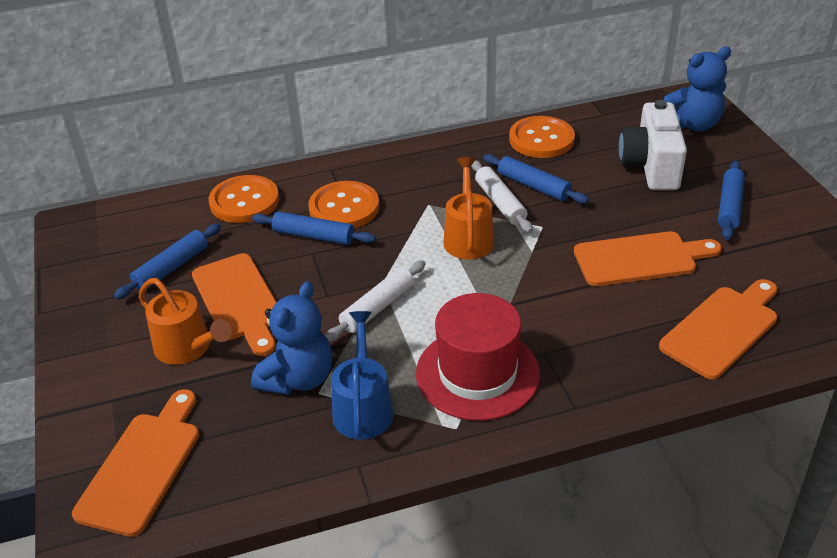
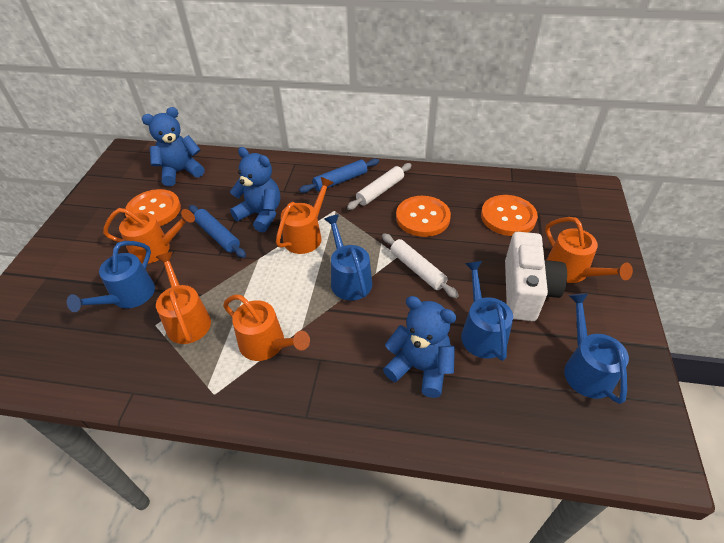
blue rolling pin: [114,224,221,299] [252,211,376,245] [483,154,589,204] [718,161,745,240] = 4 -> [189,205,246,258] [299,158,379,193] = 2
blue teddy bear: [251,281,332,395] [664,47,731,131] = 2 -> [142,107,204,187] [230,147,280,232] [383,296,457,398] = 3
blue watering can: [331,311,394,440] = 1 -> [67,241,155,312] [324,214,372,301] [461,261,513,361] [564,293,629,404] = 4
orange cutting board: [72,389,199,537] [192,253,277,356] [574,231,722,286] [659,279,778,380] = 4 -> none = 0
orange watering can: [139,278,232,365] [443,157,494,259] = 2 -> [103,208,195,264] [156,252,211,344] [223,295,310,361] [276,177,334,254] [545,217,633,283] = 5
red hat: [416,293,540,421] = 1 -> none = 0

